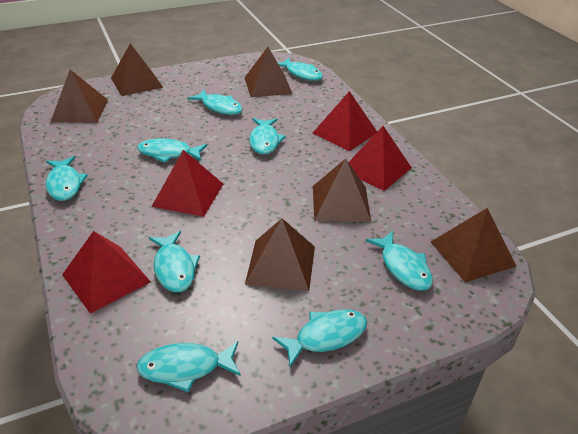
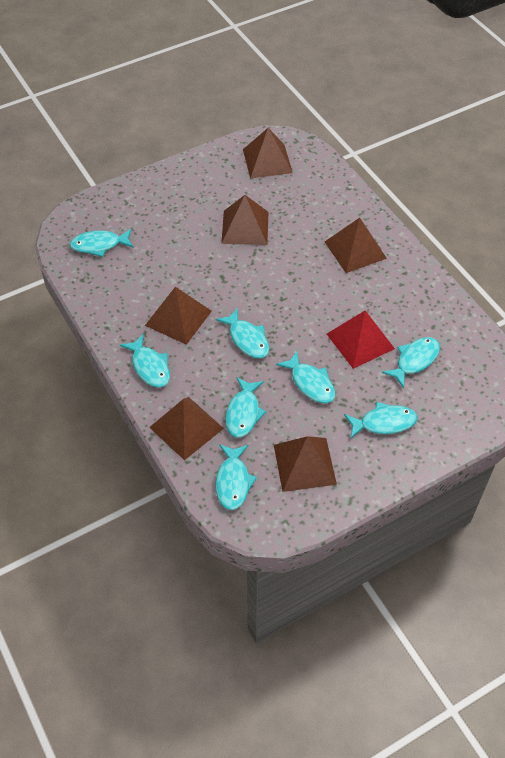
red pyramid: [62,231,151,314] [151,150,223,217] [313,91,377,151] [349,126,412,191] = 4 -> [327,310,395,369] = 1
turquoise fish: [45,156,88,201] [136,341,241,392] [137,138,207,163] [148,231,200,292] [188,90,242,115] [249,118,286,155] [272,309,367,367] [278,57,323,81] [365,231,433,291] = 9 -> [70,229,134,257] [120,334,170,387] [215,444,257,510] [216,308,270,358] [225,377,266,438] [276,351,336,403] [344,402,418,438] [382,337,440,389] = 8

